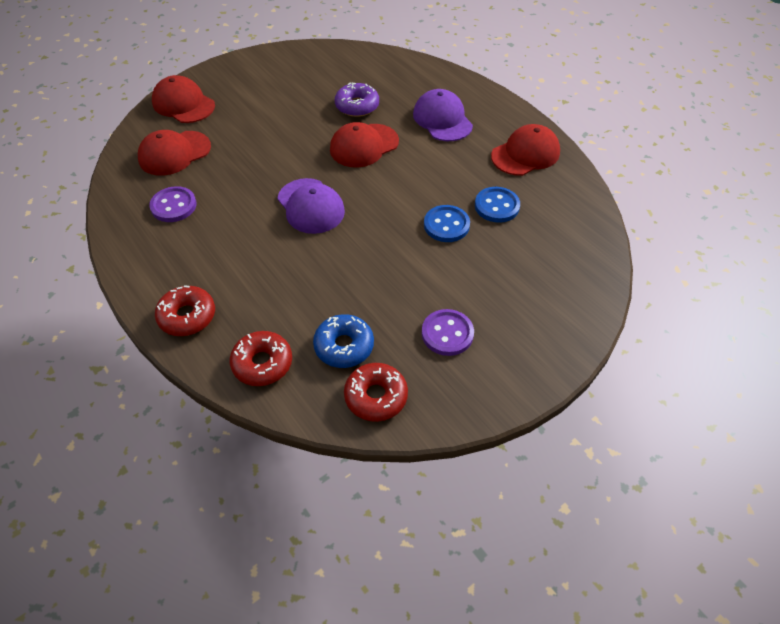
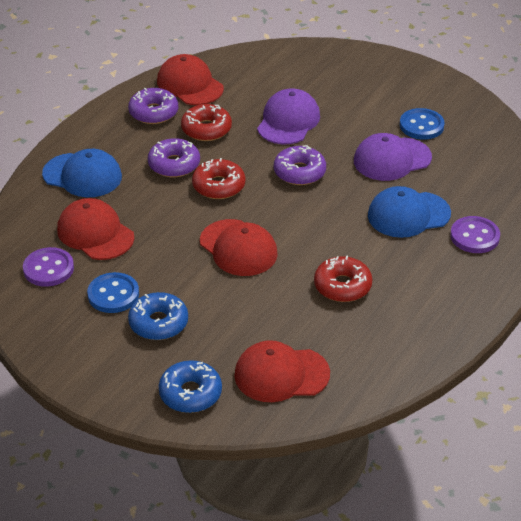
blue cap: none = 0 -> [42,149,122,197] [368,186,451,238] = 2
blue donut: [313,314,374,368] = 1 -> [128,292,188,340] [159,360,222,413] = 2
purple donut: [335,83,379,117] = 1 -> [128,88,178,124] [148,138,200,177] [274,145,326,185] = 3

